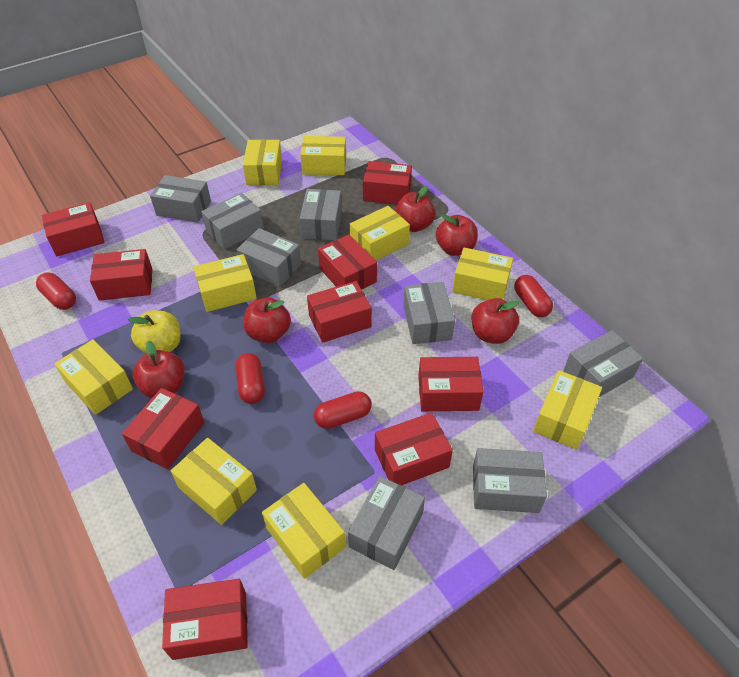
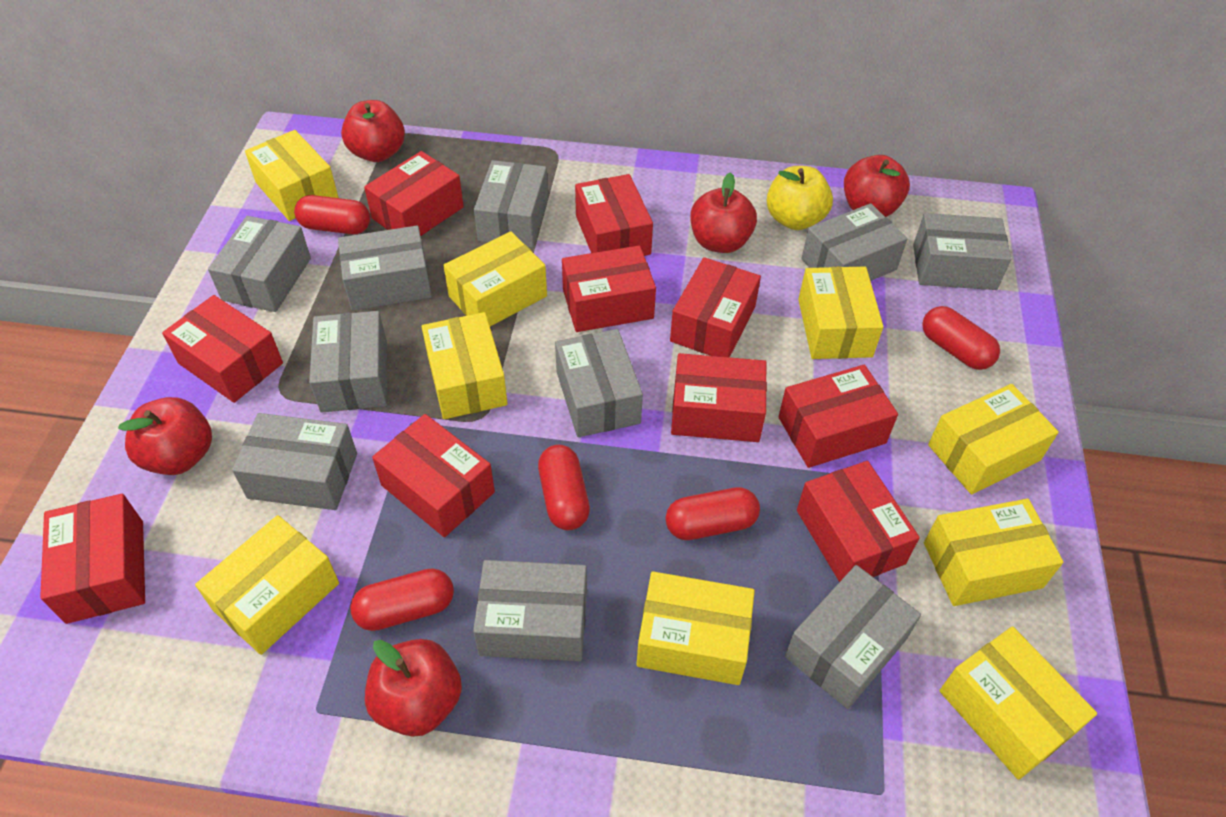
grey box: [150,175,211,223] [201,193,264,249] [237,228,301,287] [300,189,342,240] [348,476,425,570] [403,282,455,344] [473,448,547,513] [563,330,643,397] = 8 -> [208,216,311,312] [232,413,357,510] [309,311,387,413] [338,226,432,311] [473,560,587,661] [474,160,548,248] [555,329,643,437] [785,565,921,709] [801,203,907,281] [913,213,1012,290] = 10
red box: [42,202,105,256] [90,249,152,301] [122,388,204,470] [162,579,248,660] [307,281,372,343] [318,234,377,290] [363,161,412,205] [375,413,453,485] [418,357,483,411] = 9 -> [40,494,145,624] [162,295,283,403] [364,151,464,236] [372,414,495,537] [562,246,656,332] [575,174,653,256] [670,257,761,357] [671,353,767,442] [778,365,898,468] [797,461,920,582] = 10
red capsule: [36,272,76,310] [235,353,265,404] [314,391,372,429] [514,275,553,317] = 4 -> [294,195,370,234] [350,568,454,631] [538,445,590,530] [666,487,760,540] [922,306,1000,370] = 5

